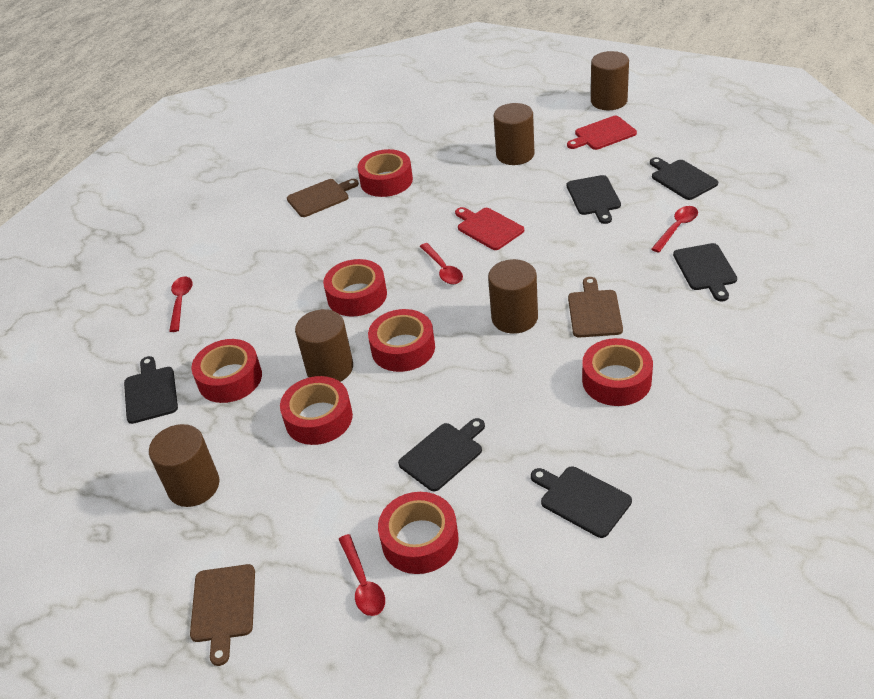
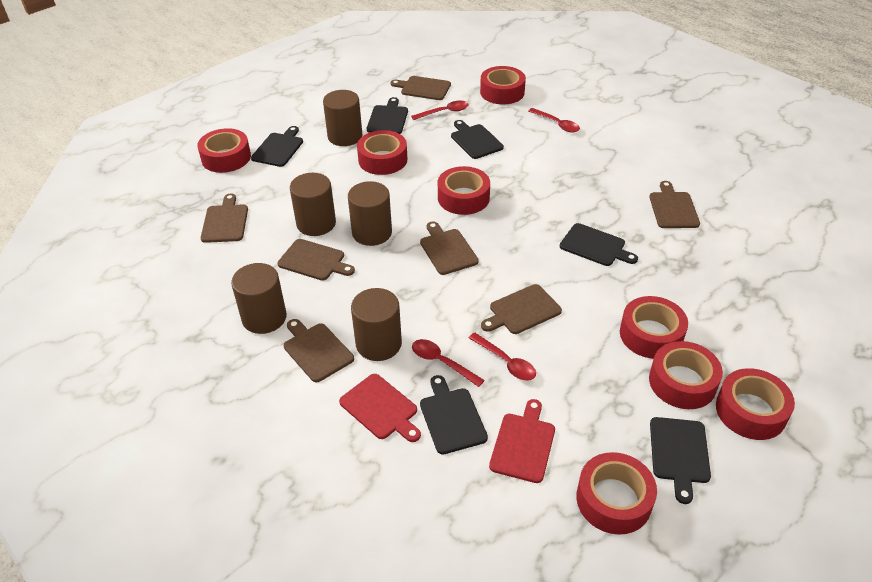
brown cutting board: [190,564,255,666] [287,179,359,217] [568,277,623,337] = 3 -> [201,193,248,243] [277,239,355,281] [284,319,354,382] [391,76,451,100] [420,221,479,275] [481,284,562,334] [649,181,700,228] = 7
red tape: [191,339,262,403] [280,376,353,445] [323,259,387,317] [358,149,413,197] [368,309,435,372] [378,492,459,574] [582,338,653,406] = 7 -> [197,128,251,173] [357,130,407,175] [438,166,490,215] [480,66,526,105] [576,452,657,535] [620,296,688,359] [649,341,723,409] [716,368,795,440] = 8

